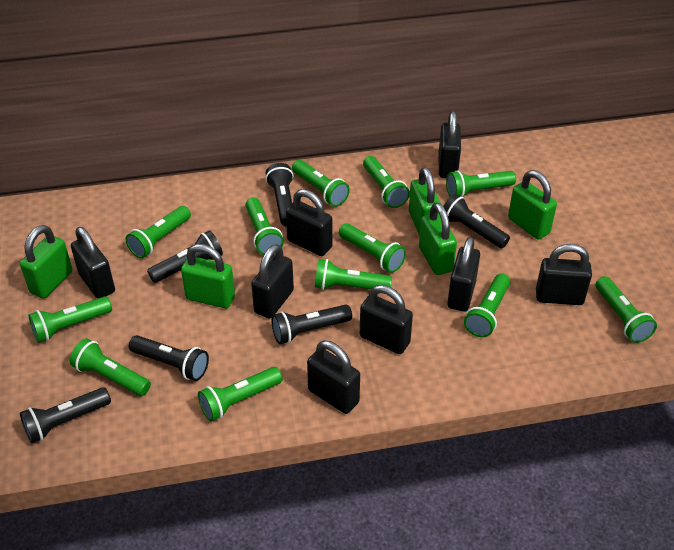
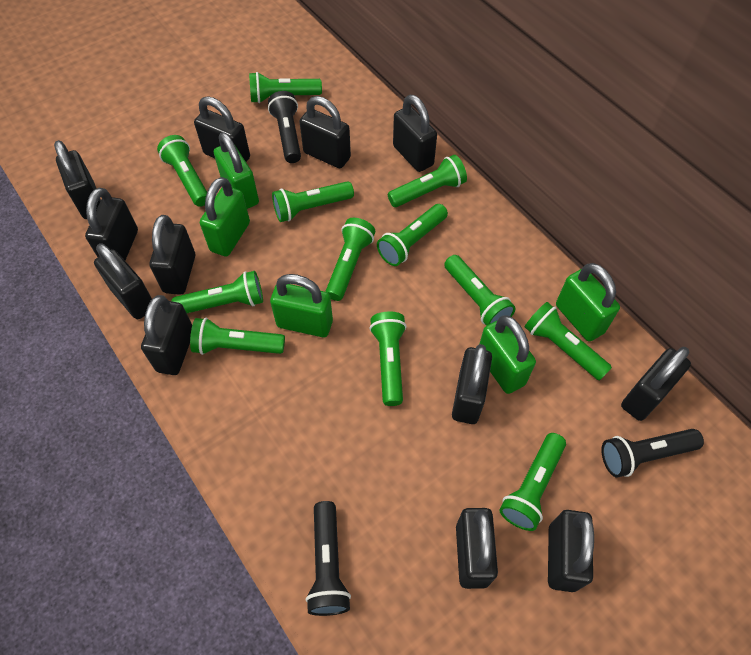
black flashlight: [20,387,111,443] [129,335,209,381] [147,230,223,283] [265,163,293,227] [271,305,352,344] [444,194,510,248] = 6 -> [268,91,301,163] [306,501,351,616] [601,429,704,477] = 3
black padlock: [71,227,115,299] [251,244,294,319] [286,189,333,256] [307,340,360,414] [360,285,413,354] [439,111,461,178] [447,237,480,312] [536,244,592,305] = 8 -> [54,140,101,219] [85,188,138,261] [94,243,152,319] [141,295,192,375] [150,215,195,295] [194,97,250,162] [299,96,351,168] [393,95,437,172] [452,344,492,424] [456,508,498,589] [548,510,594,592] [621,347,691,421] = 12

